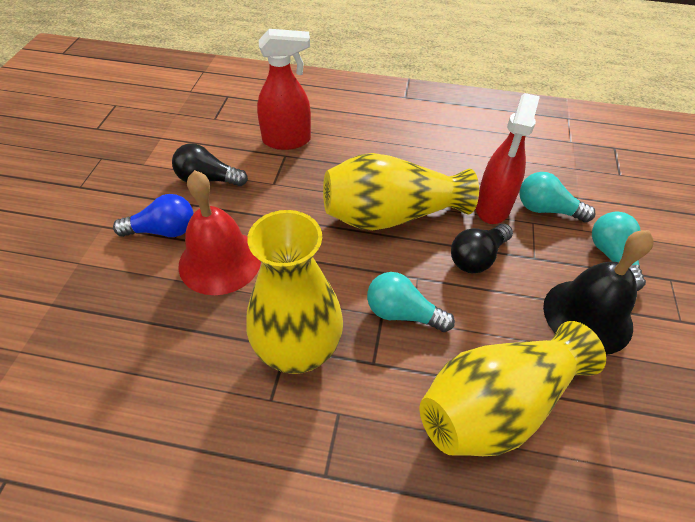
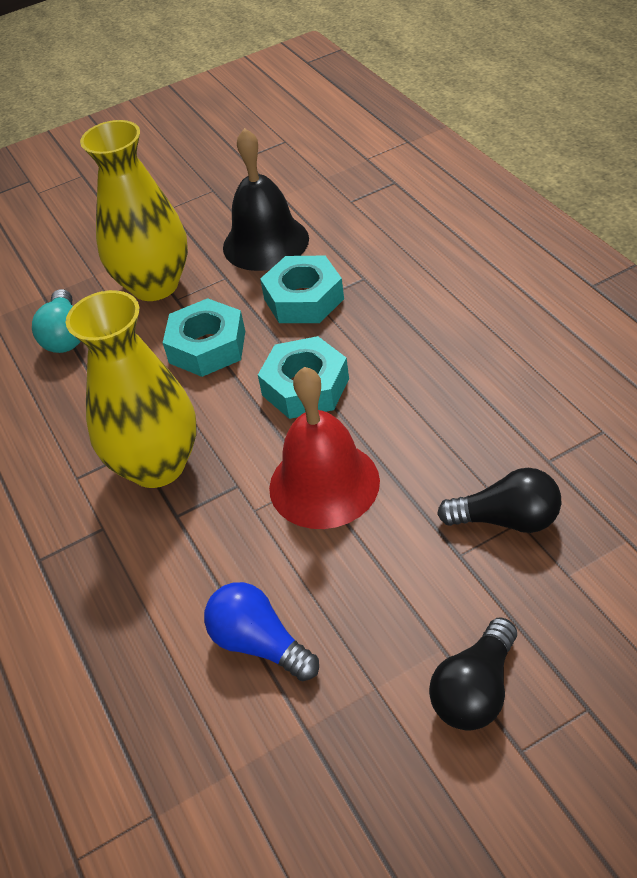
red spray bottle: [257,29,311,150] [476,93,540,224] = 2 -> none = 0
turquoise light bulb: [367,272,455,332] [519,172,596,222] [592,212,646,291] = 3 -> [32,289,81,353] = 1
turquoise nut: none = 0 -> [163,298,245,377] [258,336,349,419] [260,256,344,323] = 3
yellow vase: [246,210,343,374] [323,153,479,231] [419,321,606,456] = 3 -> [66,290,197,488] [80,120,188,301] = 2

